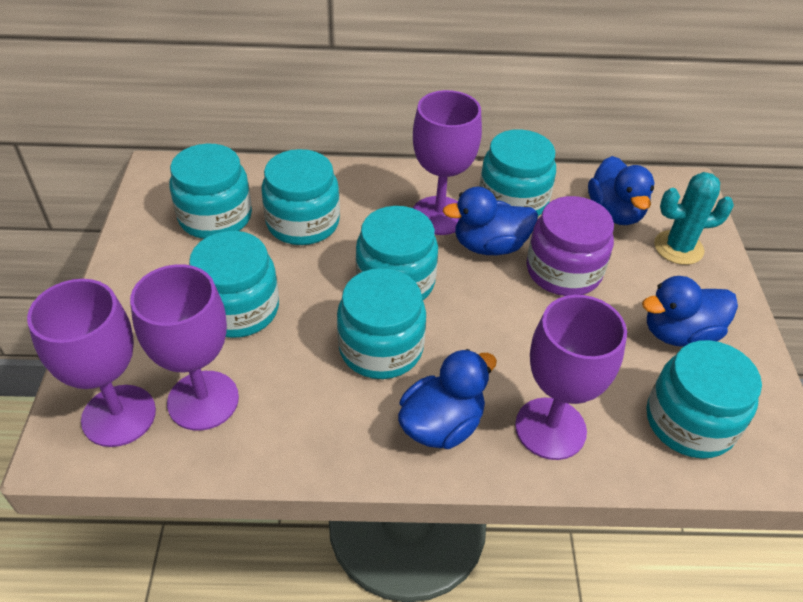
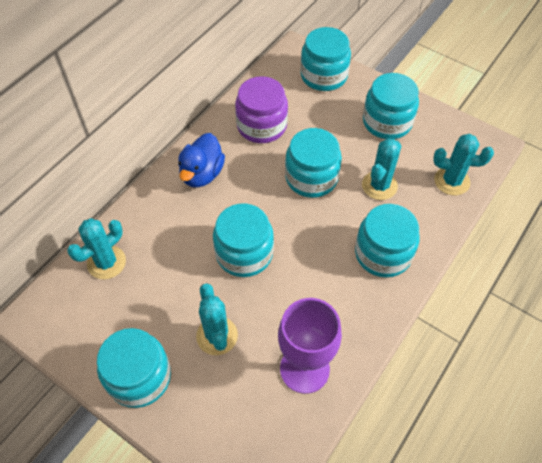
blue duck: [398,349,497,449] [442,187,538,255] [588,156,654,225] [642,276,738,347] = 4 -> [178,133,225,188] = 1
purple goblet: [27,279,156,447] [130,264,239,431] [413,90,482,235] [515,295,627,460] = 4 -> [278,298,342,394] = 1
turquoise cactus: [654,172,734,265] = 1 -> [67,218,126,279] [196,283,238,355] [362,138,402,200] [433,134,494,195] = 4
turquoise jar: [170,143,252,239] [189,231,279,338] [261,149,340,245] [337,268,426,379] [356,206,438,300] [479,129,556,216] [647,340,762,459] = 7 -> [97,328,171,408] [213,203,274,277] [285,128,342,198] [300,27,351,91] [355,204,420,278] [363,73,419,139] = 6

